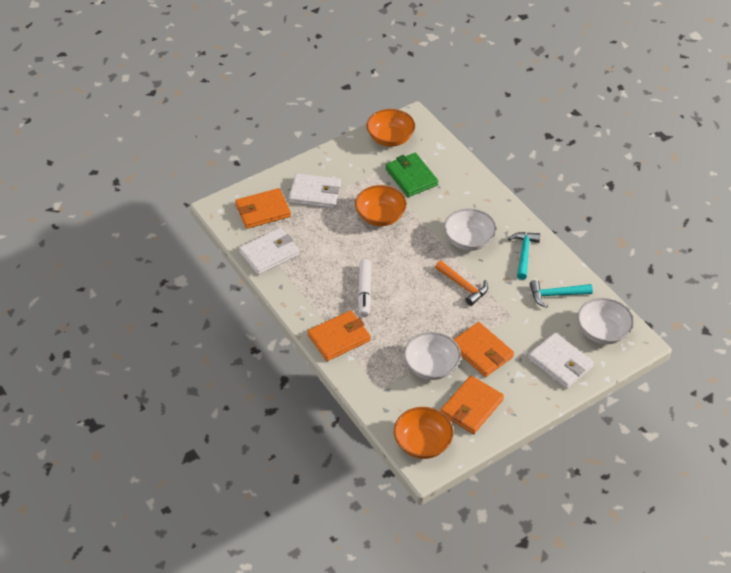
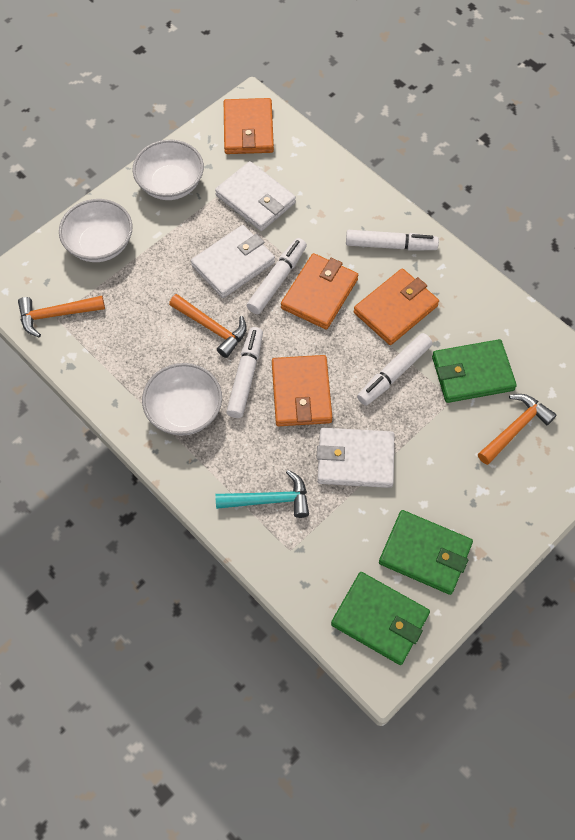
green wallet: [386,153,438,197] = 1 -> [331,572,430,665] [379,510,473,595] [432,339,517,403] = 3
orange bowl: [355,185,407,226] [366,109,415,147] [394,407,454,459] = 3 -> none = 0
orange hammer: [435,260,488,306] = 1 -> [18,296,105,337] [169,294,247,358] [478,394,556,465] = 3
turquoise hammer: [508,232,540,280] [530,280,593,308] = 2 -> [215,470,309,518] = 1
white marker: [358,259,371,317] = 1 -> [226,327,263,418] [247,238,307,314] [346,230,439,251] [357,333,433,406] = 4

